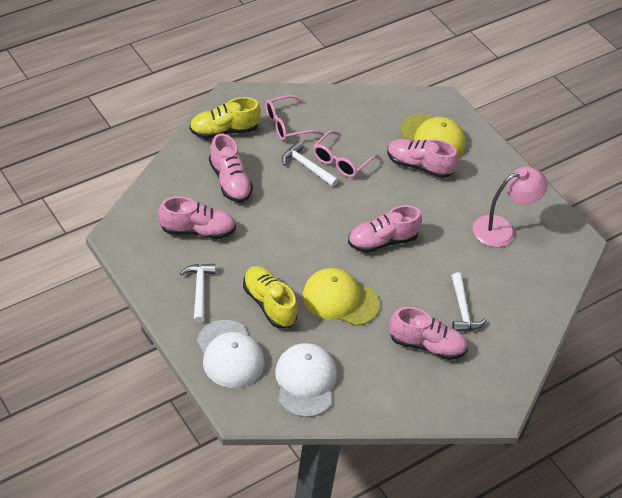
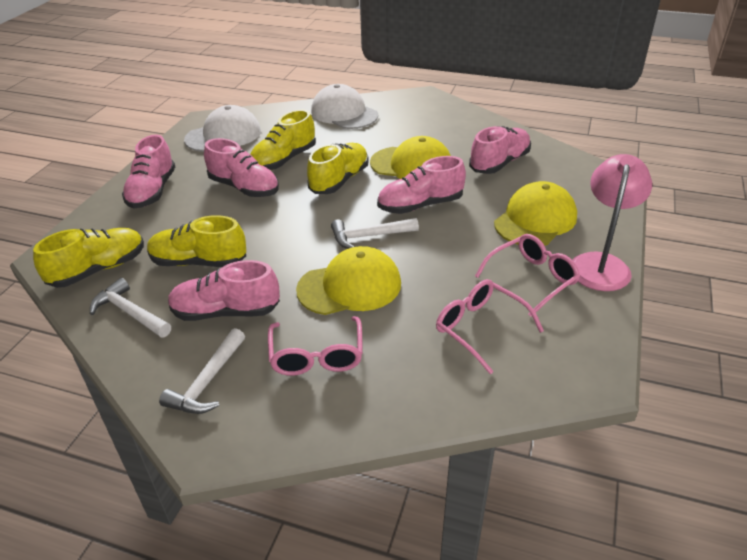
pink glasses: [265,95,324,141] [313,131,379,177] = 2 -> [268,316,363,376] [436,279,544,374] [475,234,580,317] = 3
yellow cap: [303,268,380,326] [401,114,466,157] = 2 -> [296,246,401,315] [370,136,451,179] [494,181,577,246] = 3
yellow shoe: [189,97,261,139] [243,266,297,328] = 2 -> [33,228,144,288] [147,215,246,267] [250,110,316,170] [307,143,369,194] = 4

